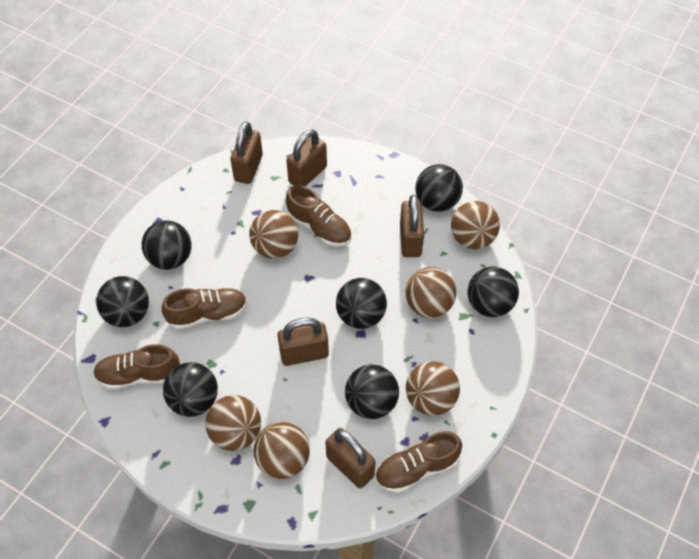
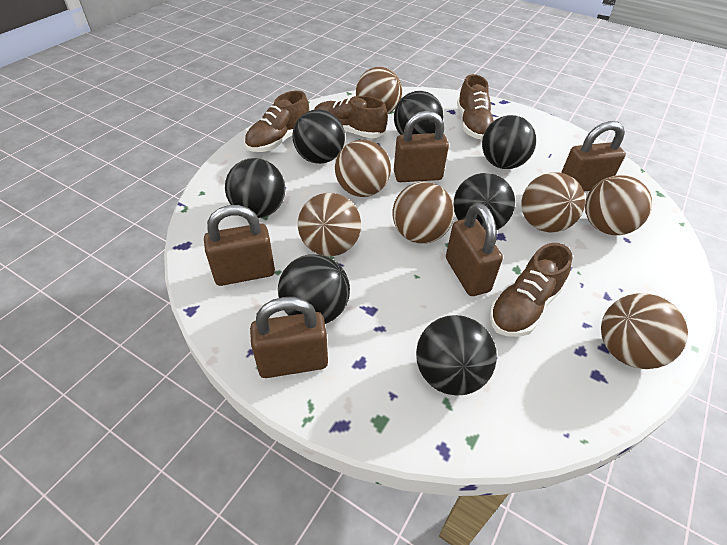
brown ball: [205,395,261,451] [249,210,298,259] [254,422,310,479] [405,267,456,318] [406,361,460,416] [451,201,500,249] = 6 -> [298,193,361,256] [335,140,391,197] [356,67,402,114] [393,182,454,244] [521,173,585,232] [585,175,652,235] [601,293,688,369] = 7

